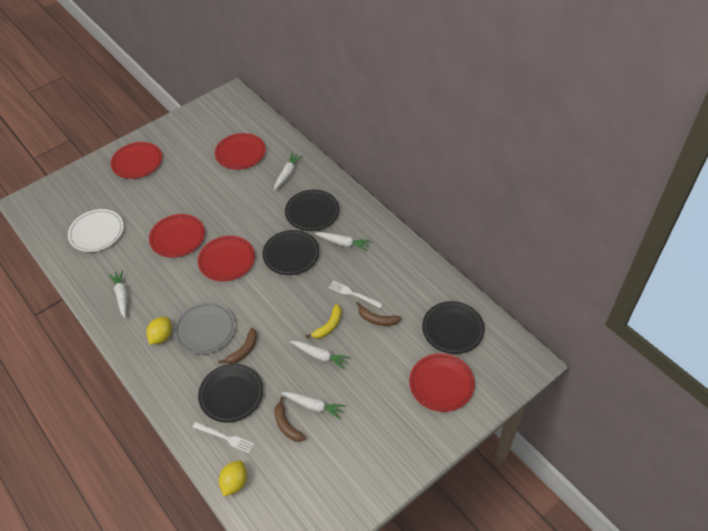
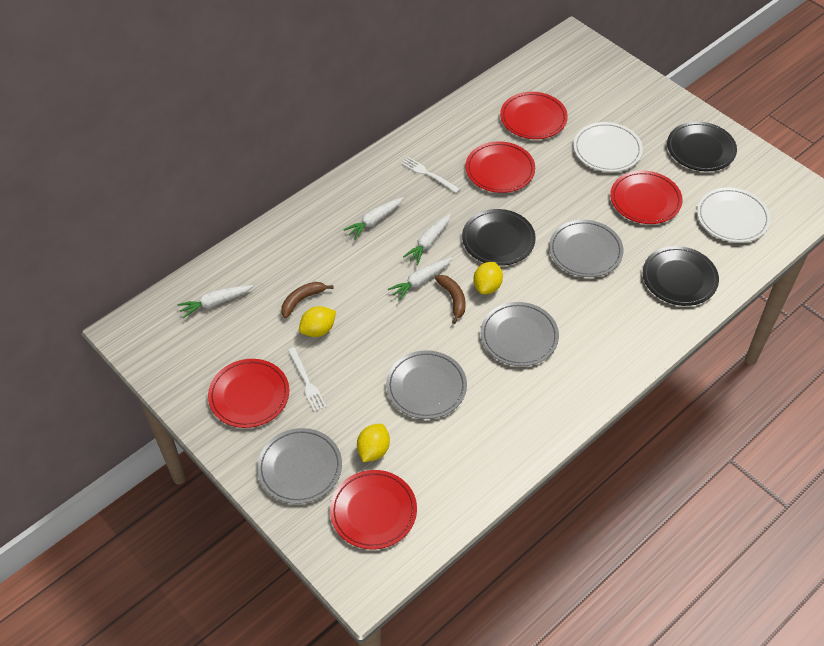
black plate: [198,364,263,423] [262,230,319,275] [285,190,339,231] [422,301,485,354] = 4 -> [462,209,536,266] [643,246,719,306] [667,121,737,171] = 3
brown banana: [219,328,257,364] [274,397,306,442] [356,302,402,326] = 3 -> [281,282,333,318] [435,275,466,324] = 2
grey plate: [174,302,235,354] = 1 -> [257,428,342,504] [386,350,467,419] [481,302,559,366] [549,220,623,277] = 4
white carrot: [109,270,127,318] [274,153,303,190] [281,392,345,419] [290,341,350,370] [315,232,370,251] = 5 -> [177,285,253,318] [343,197,404,240] [388,257,453,301] [403,213,451,265] = 4
white plate: [68,209,124,252] = 1 -> [573,122,643,172] [697,187,771,243] = 2
yellow banana: [306,304,342,338] = 1 -> none = 0
yellow lemon: [146,317,172,345] [219,460,247,496] = 2 -> [299,306,336,337] [357,424,390,462] [473,262,503,294] = 3

